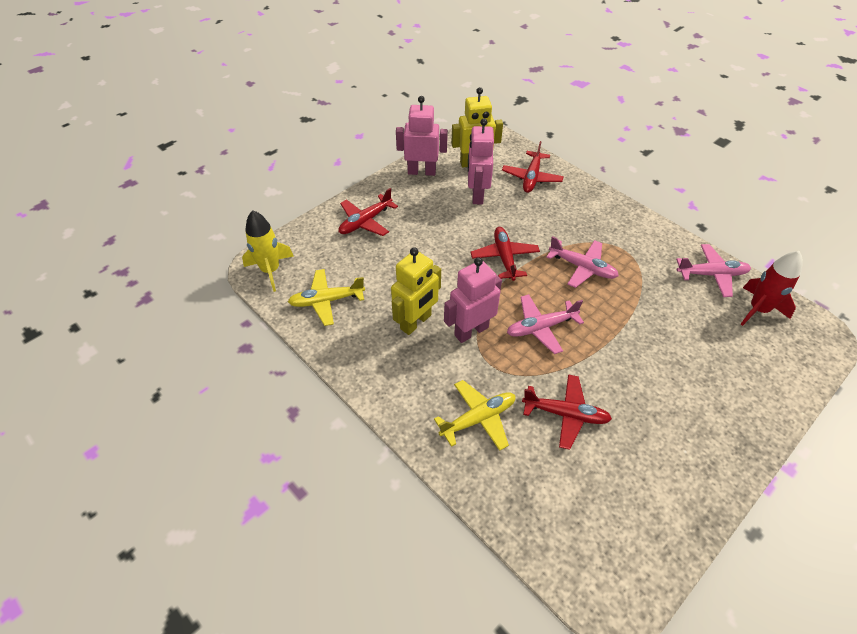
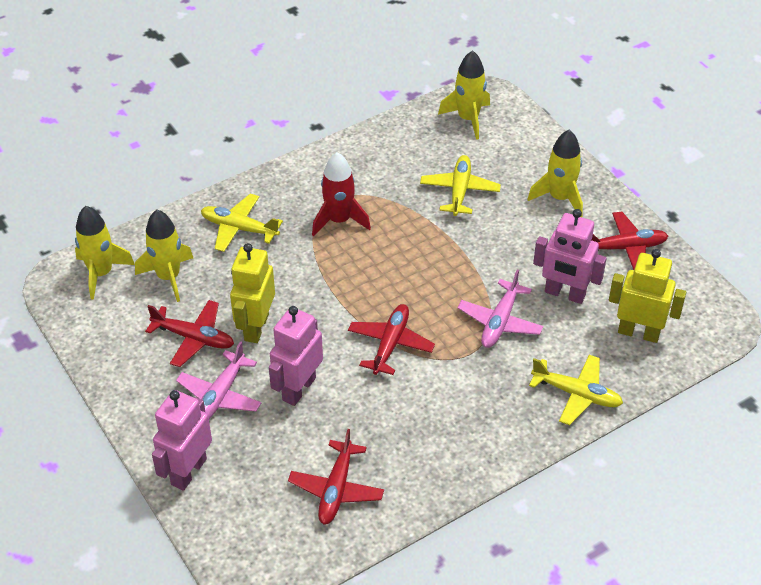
pink plane: [507,294,584,354] [547,236,619,288] [676,244,751,297] = 3 -> [176,341,262,419] [458,269,543,348] = 2
yellow plane: [288,269,365,326] [434,380,516,451] = 2 -> [201,194,283,252] [420,155,501,216] [529,355,623,425] = 3
yellow rocket: [242,210,294,292] = 1 -> [75,206,135,300] [135,210,193,302] [438,50,490,140] [527,130,583,217] = 4

